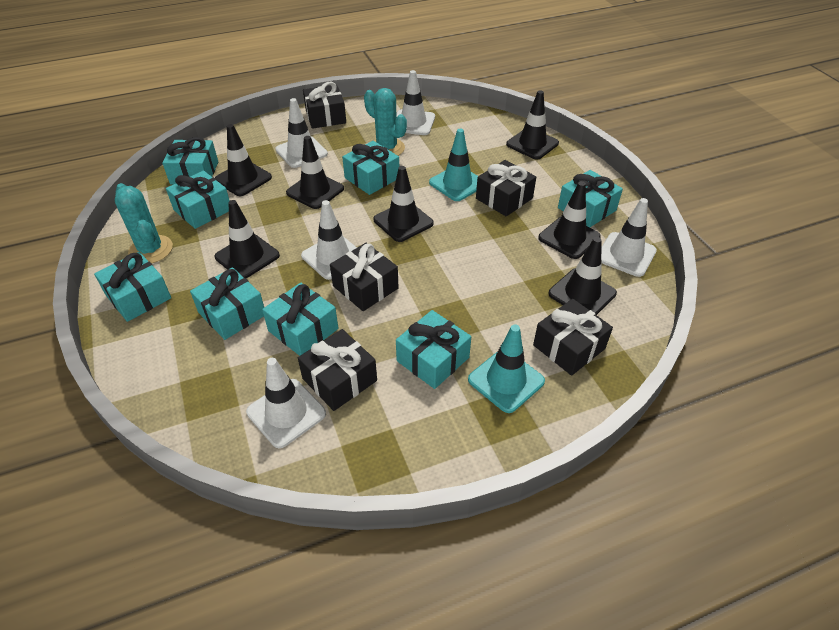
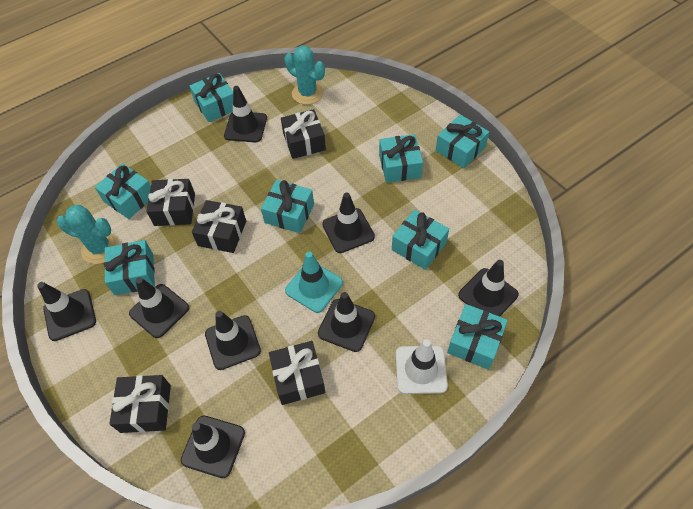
black traffic cone: [215,124,272,196] [215,200,280,278] [286,136,344,209] [373,166,434,242] [506,91,559,159] [538,181,601,259] [548,237,617,315] = 7 -> [37,282,96,341] [129,277,189,338] [181,416,245,478] [205,311,261,370] [224,86,267,142] [318,292,375,352] [322,193,375,253] [458,260,519,317] = 8
turquoise traffic cone: [429,129,478,201] [468,325,545,413] = 2 -> [285,251,343,313] = 1
white traffic cone: [246,358,326,448] [275,98,328,168] [301,200,357,280] [396,70,435,135] [601,198,657,277] = 5 -> [396,339,448,394] = 1

